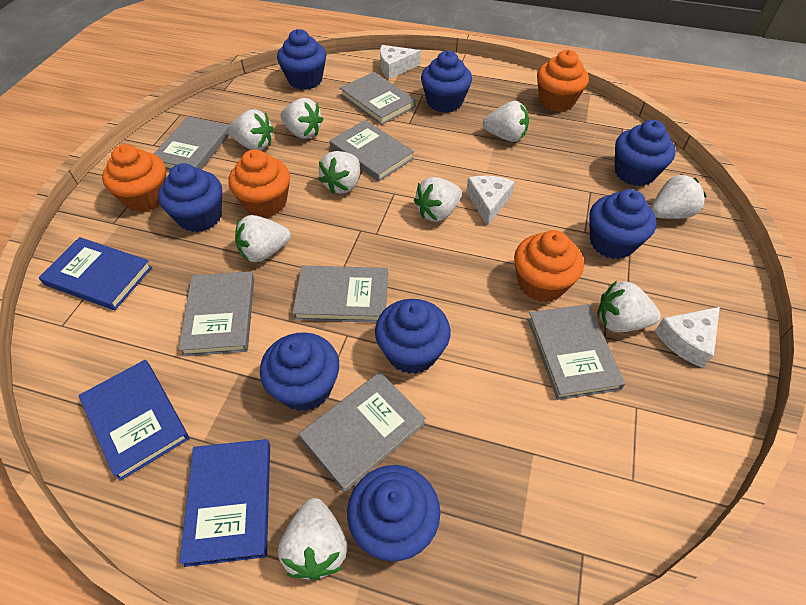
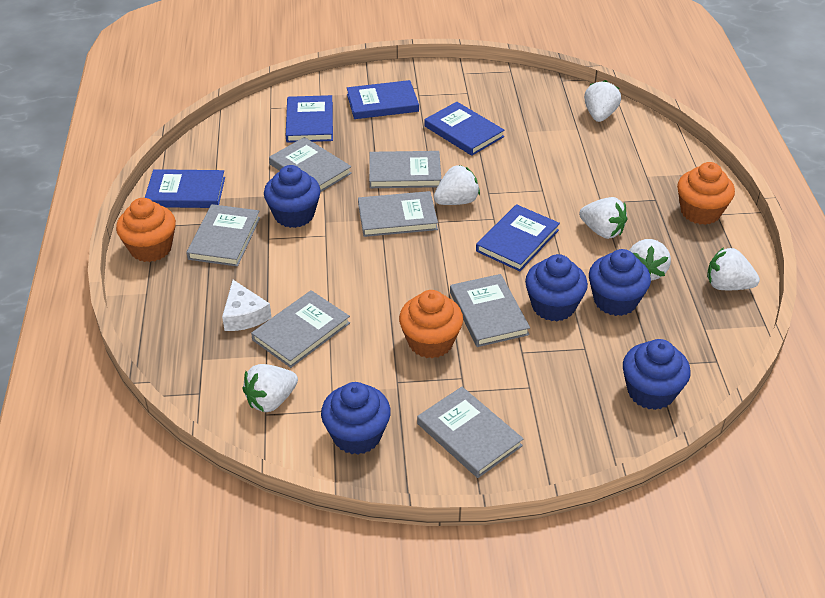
blue book: [39,237,152,310] [78,360,189,481] [179,439,270,567] = 3 -> [145,169,225,208] [286,95,333,143] [347,80,419,119] [424,102,505,156] [476,204,560,271] = 5
blue cupcake: [158,163,222,232] [260,332,339,411] [277,29,326,90] [347,465,440,561] [375,299,451,374] [421,51,472,113] [589,189,657,259] [615,120,676,186] = 8 -> [264,165,321,228] [321,382,391,455] [525,254,588,321] [589,249,651,316] [623,339,690,410] = 5
orange cupcake: [102,144,166,212] [229,149,290,218] [514,230,584,302] [537,50,589,112] = 4 -> [116,198,176,262] [399,290,463,358] [677,162,735,225] = 3
white cheese: [380,45,421,79] [466,176,515,226] [655,307,720,368] = 3 -> [222,280,272,331] = 1
white strawberry: [228,109,274,150] [235,215,291,262] [278,498,347,581] [280,98,324,139] [319,151,360,194] [414,177,462,222] [483,101,529,142] [597,280,661,332] [651,174,707,219] = 9 -> [242,364,298,412] [434,165,480,205] [579,197,627,239] [584,80,621,122] [629,239,671,281] [707,247,760,290] = 6

